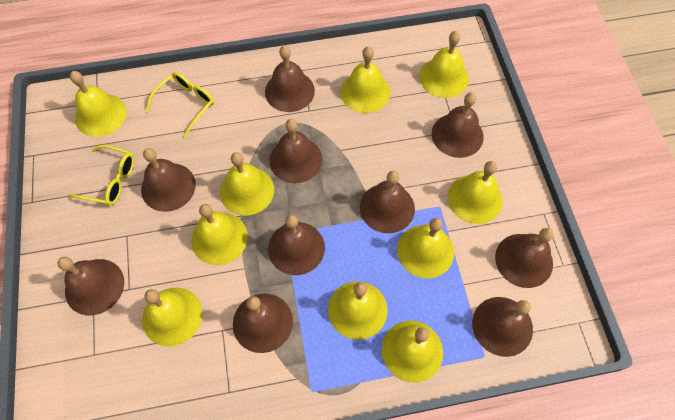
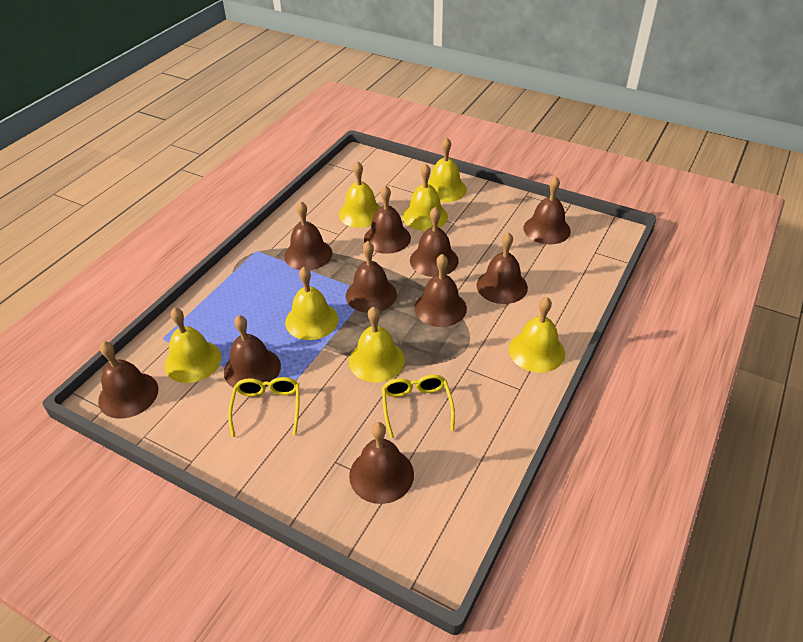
yellow bell: [70,71,127,137] [142,288,203,346] [191,204,248,265] [220,152,274,216] [328,281,388,340] [340,46,390,113] [382,321,443,383] [397,218,454,278] [419,31,469,98] [448,161,503,224] = 10 -> [165,307,221,383] [285,267,338,340] [339,161,381,228] [349,306,405,383] [402,164,448,231] [428,138,467,202] [509,297,565,373] = 7

